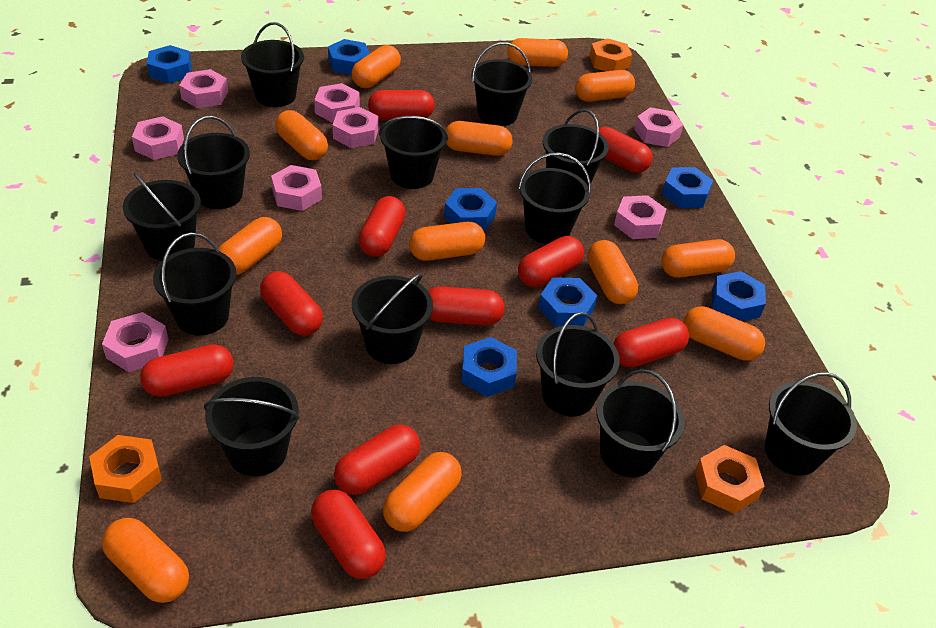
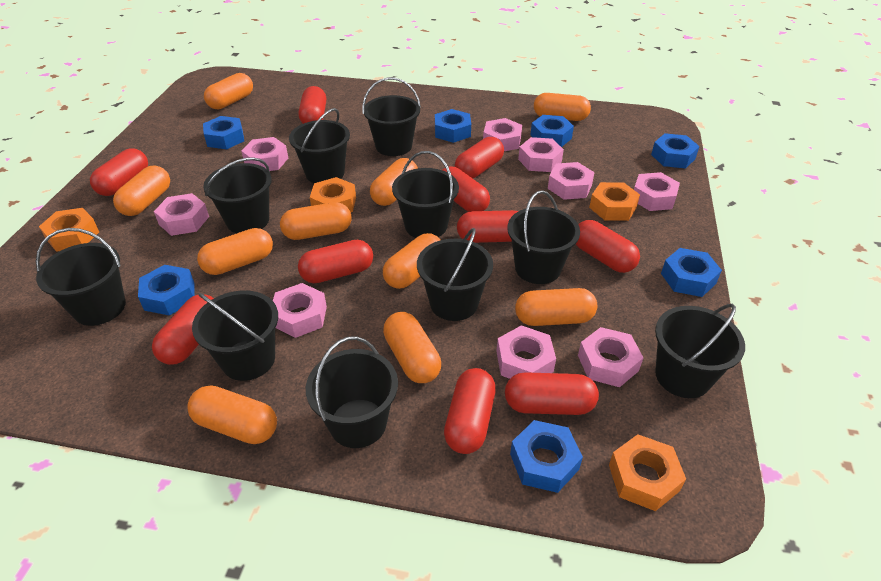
black bucket: [123,173,201,261] [153,233,237,335] [177,116,250,209] [204,377,300,476] [241,22,304,107] [352,273,433,364] [379,116,448,189] [471,42,533,126] [518,153,591,244] [536,312,620,416] [543,109,609,186] [597,369,685,477] [765,372,857,476] = 13 -> [36,228,126,326] [192,291,278,381] [203,157,272,233] [289,108,350,183] [306,336,398,448] [362,77,421,156] [392,151,459,238] [417,228,493,321] [507,190,580,284] [655,304,745,398] = 10
orange capsule: [102,518,189,603] [218,217,282,275] [275,110,328,160] [351,45,401,88] [383,452,462,532] [409,222,485,261] [445,121,512,156] [508,38,568,67] [575,70,635,102] [587,240,638,304] [661,239,735,278] [683,306,765,361] = 12 -> [113,165,170,216] [187,385,277,444] [197,228,273,275] [204,73,253,109] [280,202,352,240] [370,158,418,206] [383,233,441,289] [383,312,441,383] [515,288,597,326] [534,93,591,121] = 10
orange nut: [89,435,162,503] [589,38,632,71] [695,445,765,514] = 3 -> [39,208,99,252] [310,177,356,212] [589,182,640,221] [609,434,686,511] = 4
pink nut: [102,312,168,372] [132,116,184,160] [179,69,228,108] [271,165,322,211] [314,83,360,123] [333,107,378,148] [614,195,666,239] [634,107,684,147] = 8 -> [154,193,209,236] [241,137,288,171] [273,283,327,338] [483,118,522,151] [496,325,556,379] [518,137,564,172] [548,162,595,200] [578,327,644,387] [634,172,680,211] = 9

